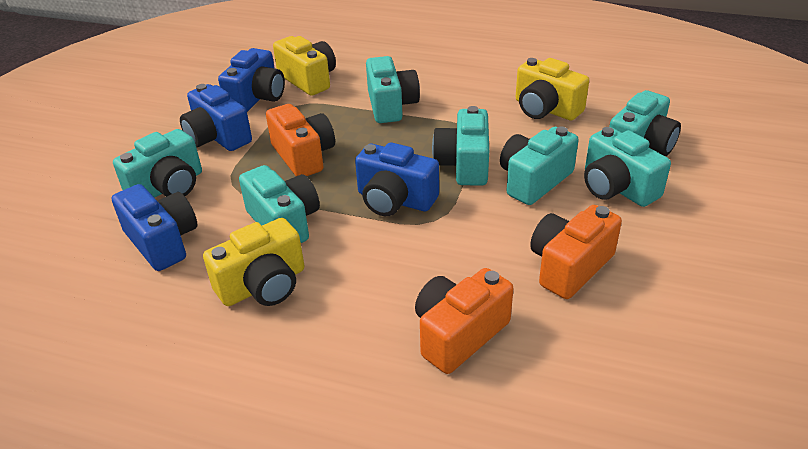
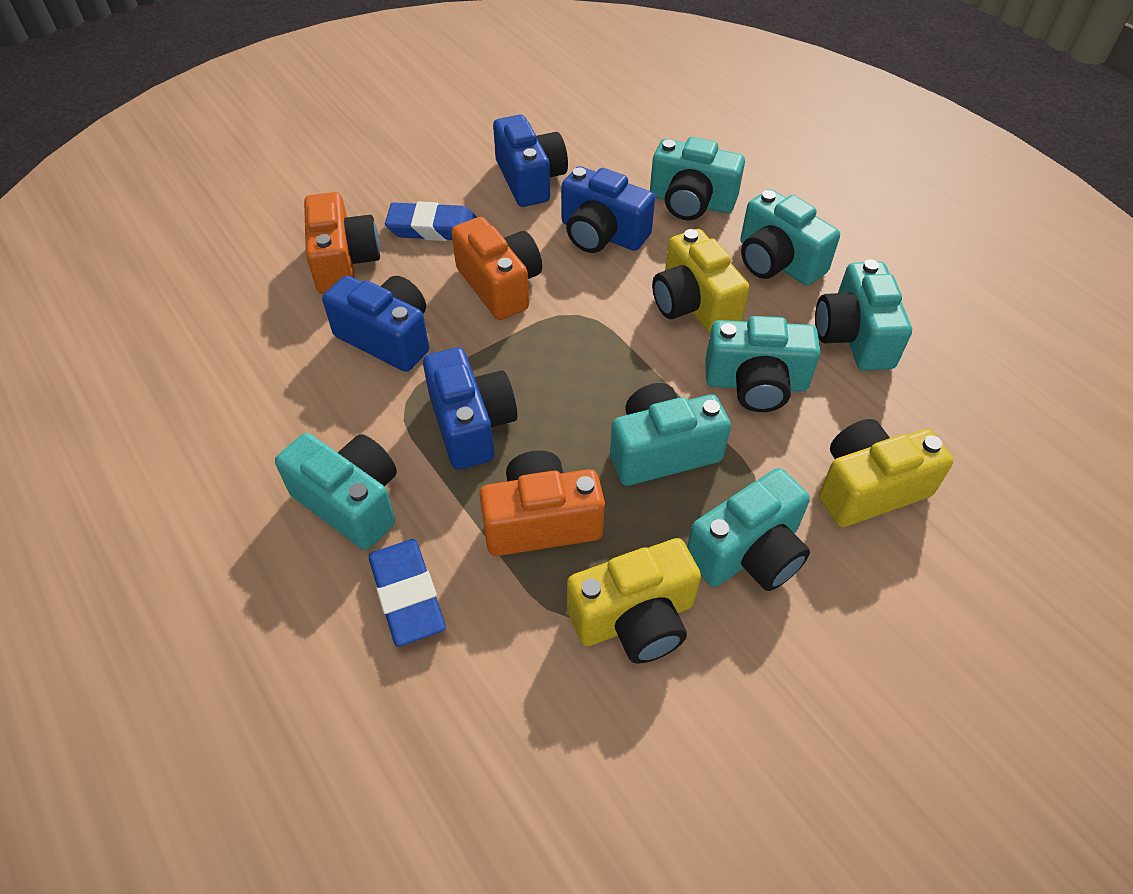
blue eraser: none = 0 -> [369,539,446,647] [385,201,477,241] = 2

